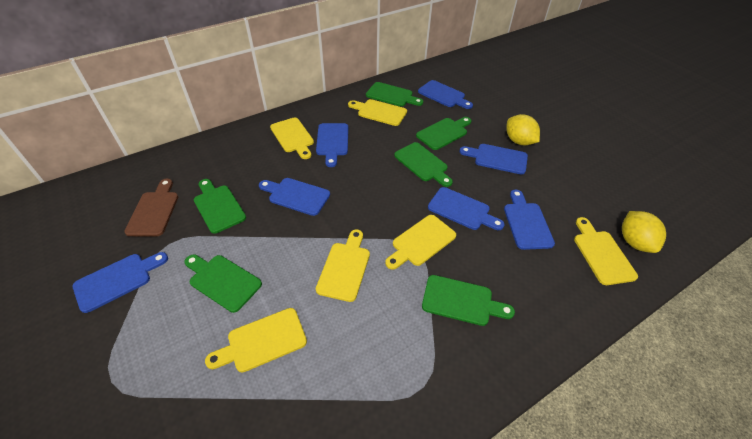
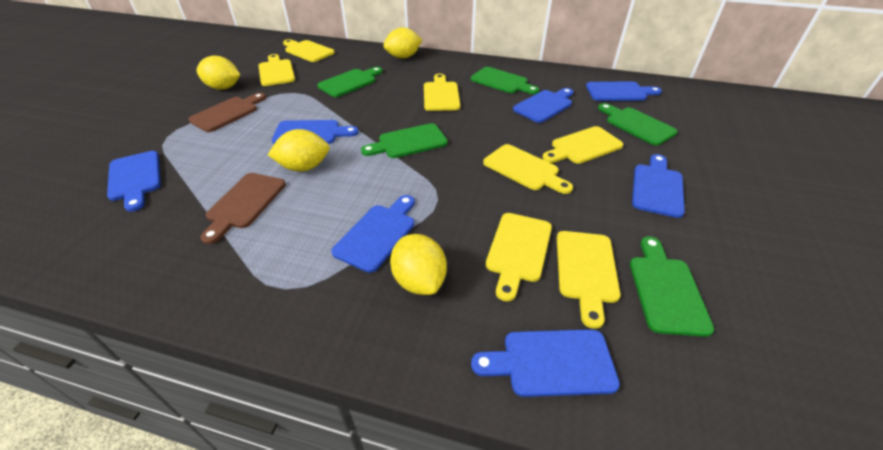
brown cutting board: [124,179,178,236] = 1 -> [188,93,266,132] [200,173,286,244] = 2
green cutting board: [184,255,262,313] [194,179,246,234] [366,82,423,107] [394,142,453,187] [416,117,472,150] [422,275,515,326] = 6 -> [317,67,383,97] [361,123,448,158] [471,67,539,94] [598,103,678,145] [630,237,714,337] = 5
yellow cutting board: [205,308,307,373] [270,117,314,159] [316,229,370,302] [348,99,407,126] [385,215,456,270] [574,217,638,285] = 6 -> [258,54,295,86] [283,39,335,62] [424,74,460,111] [483,144,573,194] [486,213,552,301] [542,126,623,164] [557,231,621,329] = 7
yellow lemon: [506,114,540,145] [622,211,666,253] = 2 -> [197,56,240,90] [268,129,330,172] [383,27,422,59] [390,234,447,295] = 4

